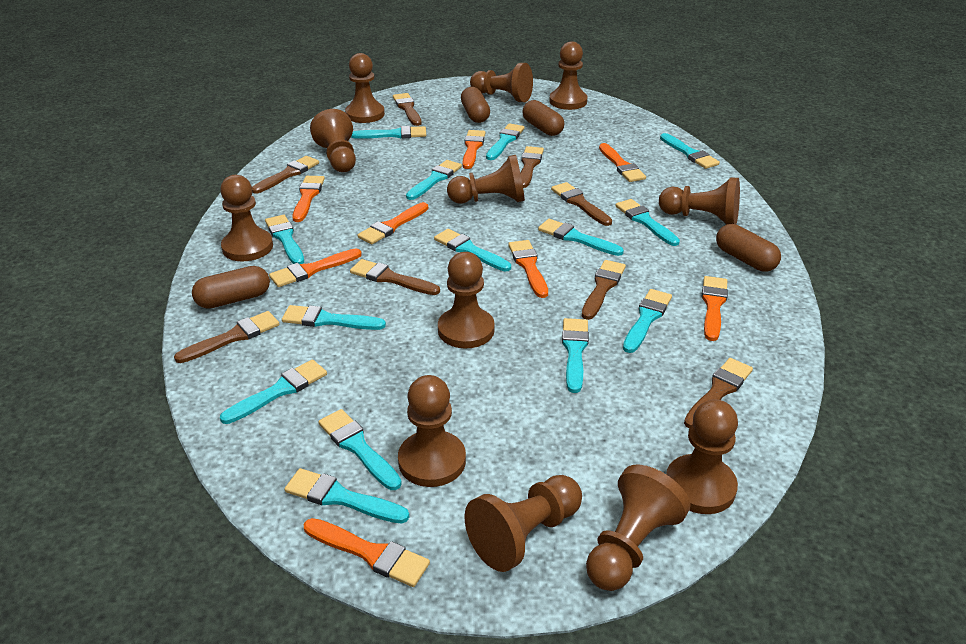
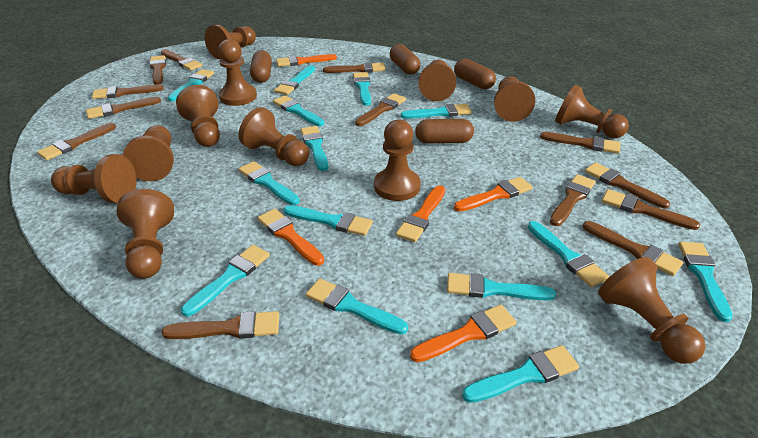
brown brush: [174,311,279,363] [252,156,319,193] [350,259,440,295] [393,93,421,126] [520,146,544,188] [551,182,612,226] [582,260,626,320] [684,358,753,428] = 8 -> [37,123,116,160] [86,97,161,119] [92,84,164,99] [150,55,166,85] [161,49,202,71] [161,311,279,339] [323,62,385,73] [355,93,406,126] [540,132,620,154] [550,174,595,226] [583,221,683,276] [585,162,670,208] [602,189,700,230] = 13
orange brush: [269,249,362,287] [292,176,325,222] [304,518,430,587] [357,202,428,244] [462,130,486,169] [508,240,548,298] [599,143,646,182] [702,276,728,341] = 8 -> [258,209,324,266] [276,54,337,67] [396,185,445,242] [410,305,517,362] [454,177,533,212] = 5

